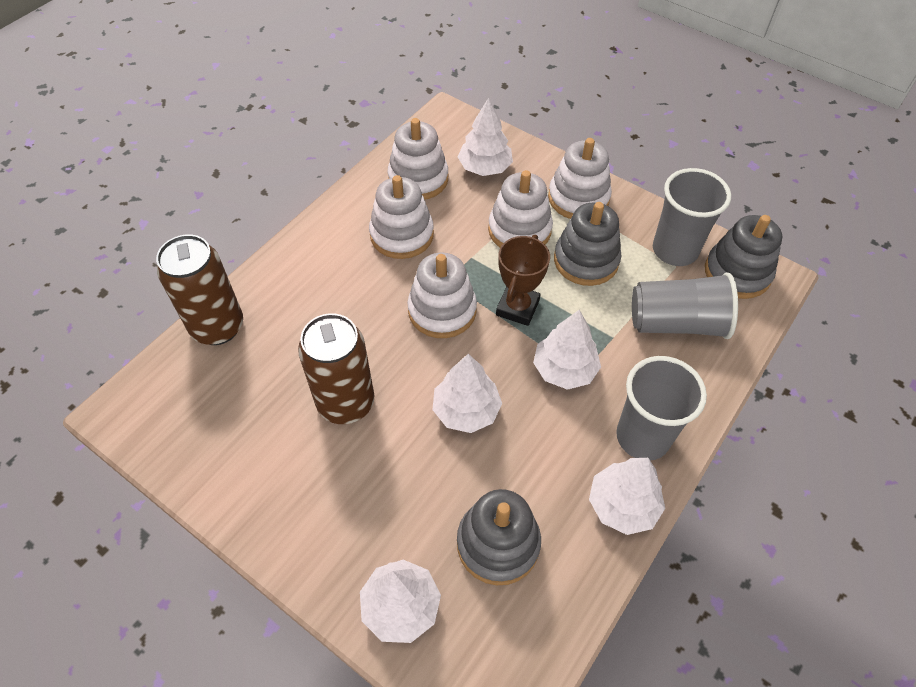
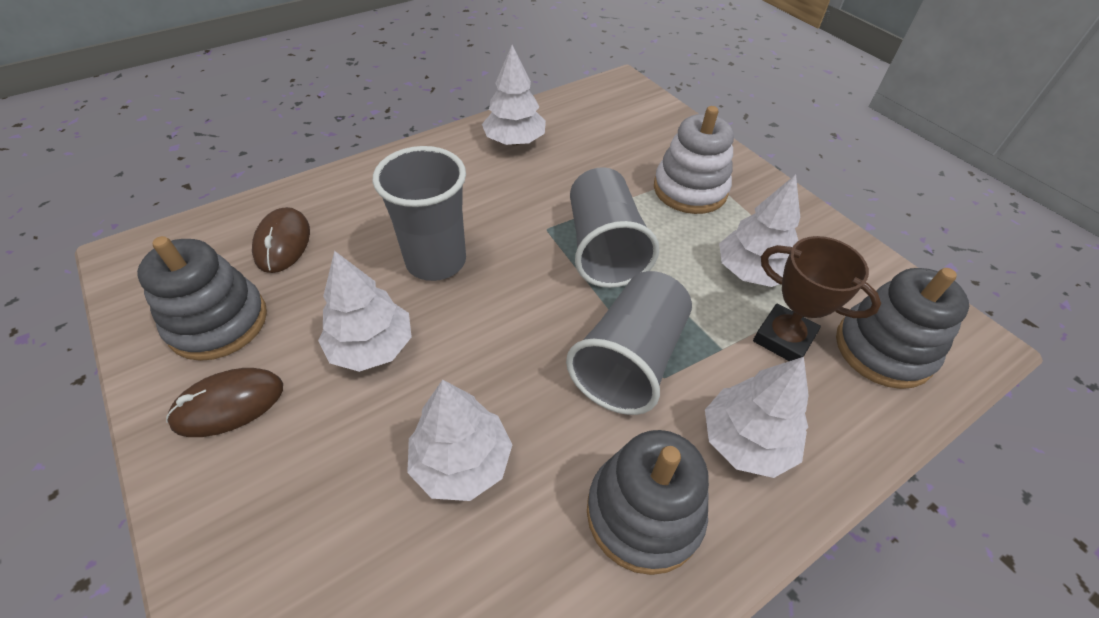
brown can: [156,234,243,345] [298,313,374,424] = 2 -> none = 0
brown mouse: none = 0 -> [166,368,283,437] [252,207,310,273] = 2
white stacking toy: [369,175,434,259] [388,118,448,200] [407,252,477,338] [488,170,553,247] [548,138,612,219] = 5 -> [654,106,734,214] = 1

